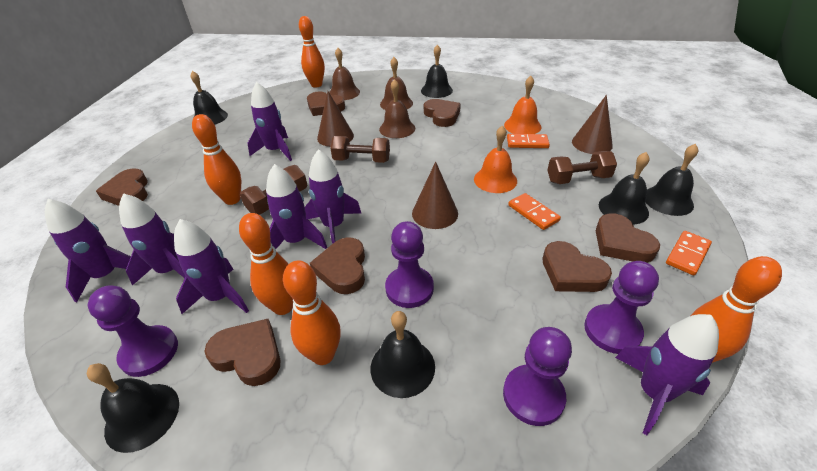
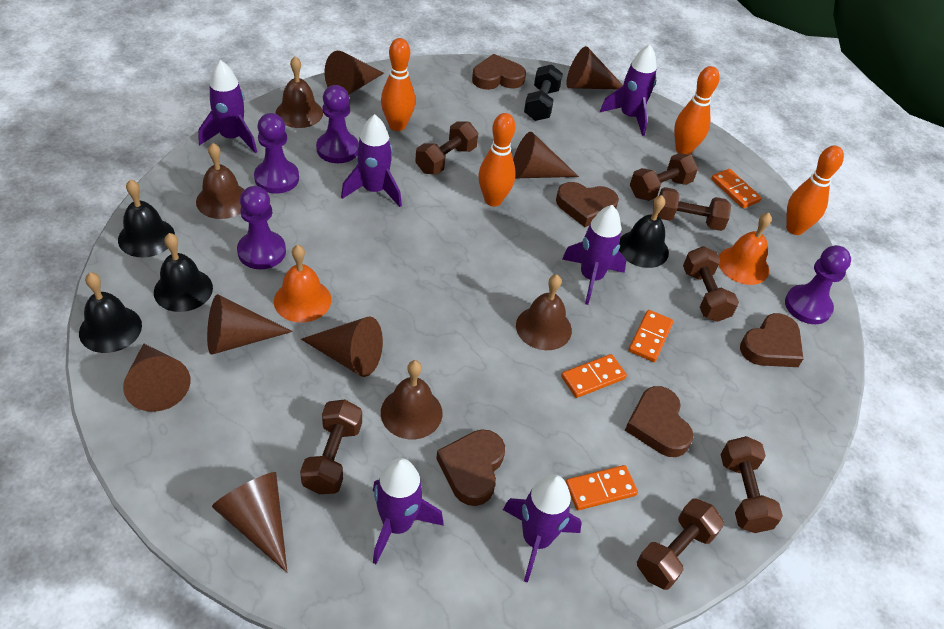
black bell: [87,363,179,453] [191,71,228,125] [371,311,435,398] [421,45,453,98] [599,152,650,225] [646,144,698,216] = 6 -> [79,272,142,353] [118,179,175,258] [154,233,213,312] [619,195,669,268] = 4
black dumbbell: none = 0 -> [524,64,563,121] = 1
brown bell: [329,48,360,100] [379,79,415,138] [380,57,413,110] = 3 -> [196,143,245,219] [276,56,323,128] [381,360,443,439] [516,274,572,350] = 4
brown cone: [317,91,354,147] [412,162,458,229] [572,95,613,154] = 3 -> [123,344,190,412] [207,294,293,355] [212,472,287,573] [301,316,383,377] [325,51,384,95] [513,132,579,178] [566,46,623,89] = 7
brown dumbbell: [240,165,307,215] [330,136,390,163] [547,151,617,184] = 3 -> [300,400,362,494] [415,121,478,175] [630,153,698,201] [637,498,724,590] [658,187,731,231] [683,246,739,322] [721,436,783,533] = 7
brown heart: [96,168,148,206] [204,319,281,386] [307,91,345,116] [310,237,365,294] [424,99,461,127] [542,241,612,292] [596,214,660,263] = 7 -> [436,429,505,506] [472,54,526,90] [556,182,619,227] [625,386,693,457] [740,313,803,367] = 5
orange bowling pin: [192,114,241,205] [239,213,293,315] [283,260,341,365] [299,16,325,88] [691,256,782,363] = 5 -> [381,38,416,131] [479,113,516,207] [674,66,720,155] [786,146,844,235] = 4
orange domino: [507,134,550,148] [508,193,561,230] [666,231,712,275] = 3 -> [561,354,627,398] [566,465,638,510] [628,310,674,362] [711,169,762,208] = 4
purple rocket: [45,199,131,302] [119,193,186,285] [174,219,249,314] [248,82,292,161] [266,164,327,249] [305,149,361,244] [615,314,719,435] = 7 -> [198,60,257,153] [341,114,402,207] [373,458,444,564] [503,475,582,583] [562,205,626,305] [600,44,657,136] = 6

